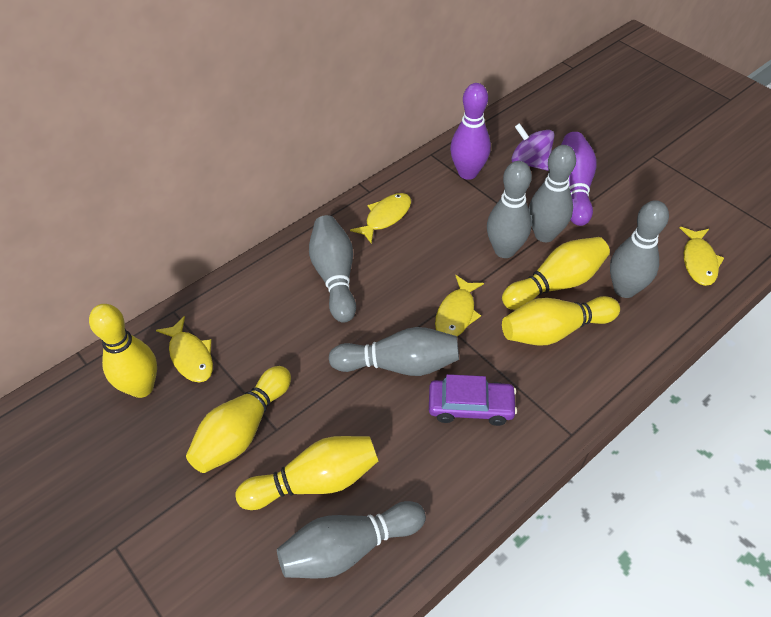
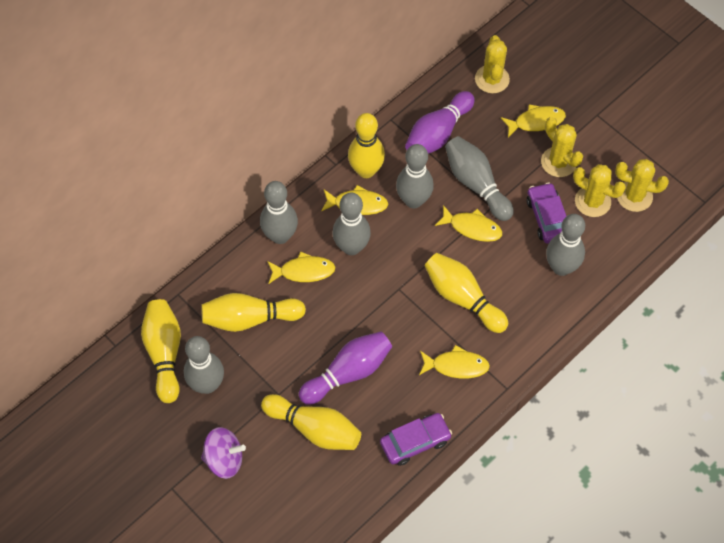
purple car: [429,374,517,426] = 1 -> [380,413,452,466] [526,182,566,244] = 2
yellow cactus: none = 0 -> [475,35,510,93] [541,117,583,177] [573,164,626,217] [615,159,669,212] = 4
yellow fish: [156,316,213,383] [350,193,411,244] [435,275,484,336] [680,227,724,286] = 4 -> [267,252,336,284] [321,185,388,215] [419,345,490,379] [435,205,502,242] [501,104,566,137] = 5

